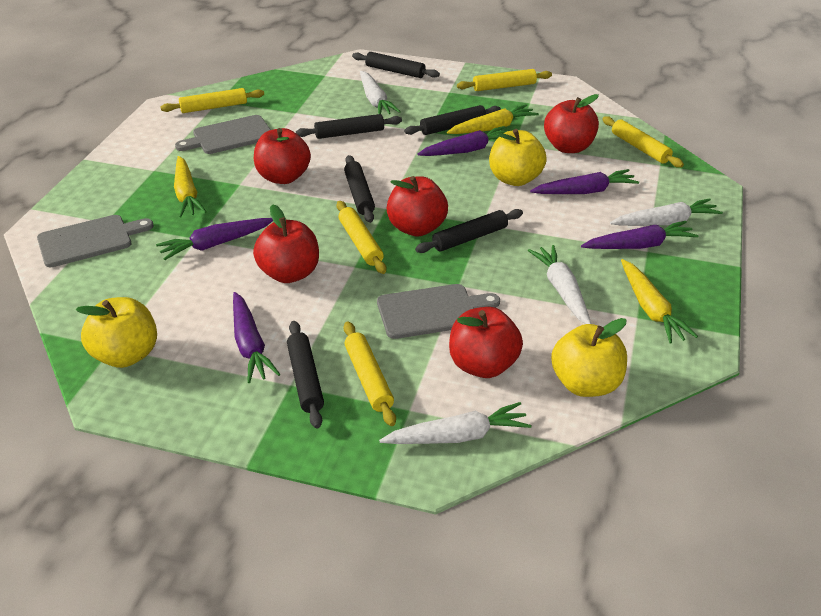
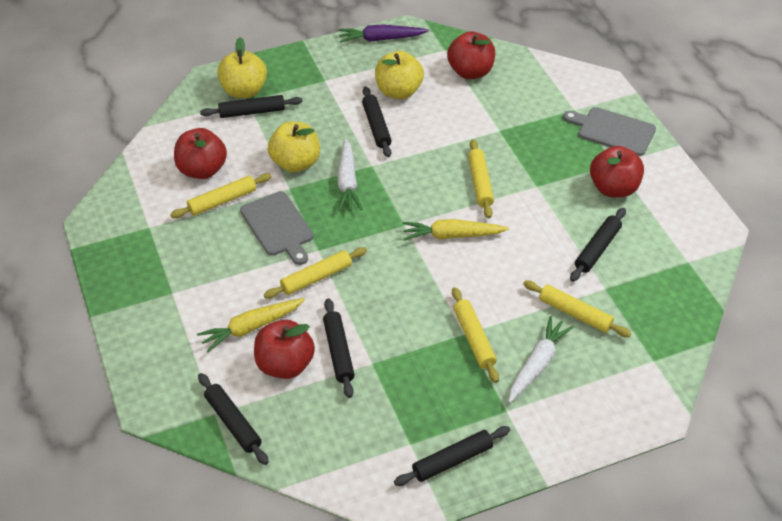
grey cutting board: [37,215,154,267] [175,115,271,154] [377,284,500,339] = 3 -> [240,191,314,265] [563,107,656,156] = 2
purple carrot: [156,218,273,260] [233,292,280,383] [417,126,507,156] [530,169,639,194] [581,221,698,249] = 5 -> [338,24,429,43] = 1
red apple: [253,204,319,283] [254,128,311,184] [387,176,448,237] [449,307,523,378] [544,94,599,153] = 5 -> [174,128,227,179] [254,320,315,379] [447,31,495,79] [590,146,644,198] = 4
white carrot: [360,71,401,114] [379,402,532,444] [528,245,591,324] [610,198,723,226] = 4 -> [337,138,362,211] [508,316,574,403] = 2
yellow carrot: [174,156,206,218] [447,104,539,134] [621,259,698,344] = 3 -> [197,298,305,353] [402,219,509,241] = 2

